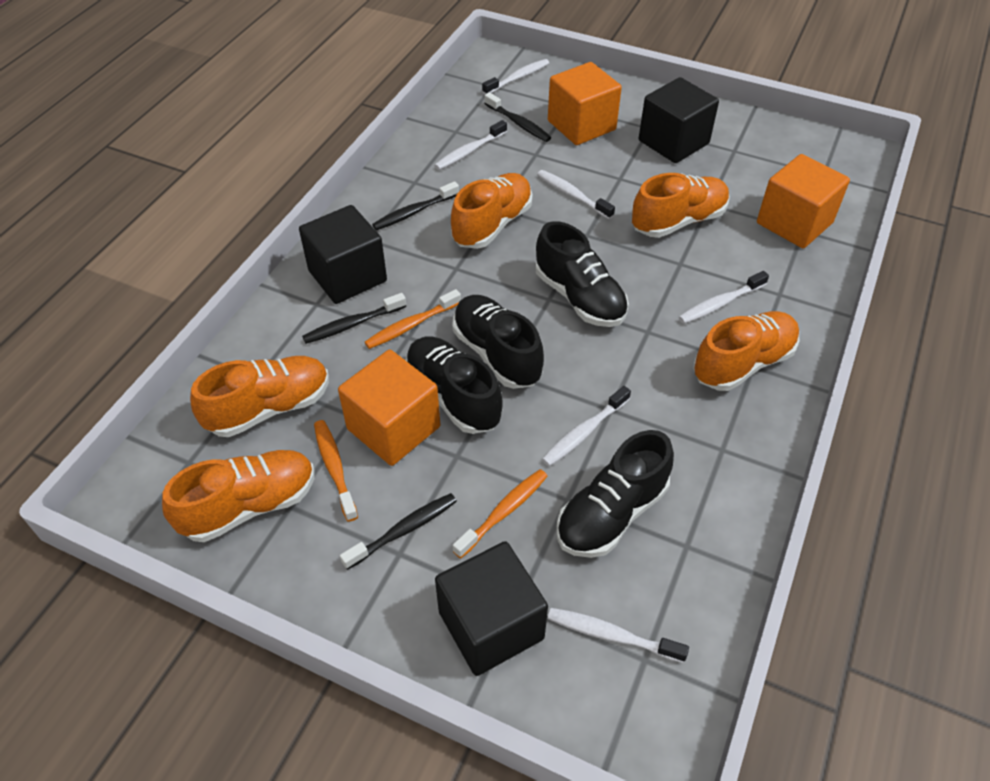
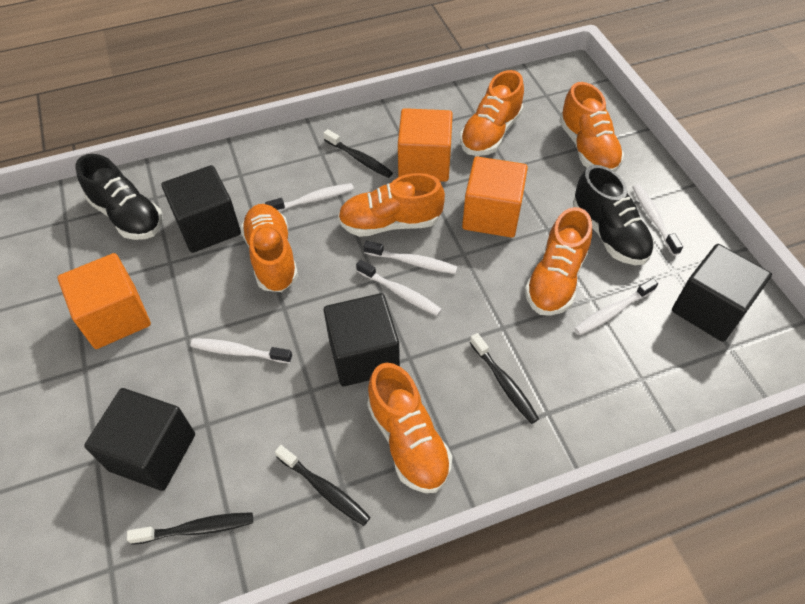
black cube: [299,205,387,304] [435,541,548,676] [639,77,719,163] = 3 -> [84,388,195,491] [161,165,241,253] [324,293,400,387] [672,244,772,342] = 4
black shoe: [405,337,503,434] [452,295,544,389] [536,221,629,327] [557,430,674,558] = 4 -> [76,154,163,240] [573,165,654,265] = 2
orange shoe: [162,450,314,542] [190,356,329,437] [451,173,533,249] [632,173,730,238] [693,311,799,391] = 5 -> [241,204,298,292] [338,173,445,237] [367,363,453,493] [460,70,524,156] [525,207,592,316] [559,82,624,172] = 6
orange toothbrush: [314,420,358,522] [365,289,461,349] [453,469,548,558] = 3 -> none = 0

